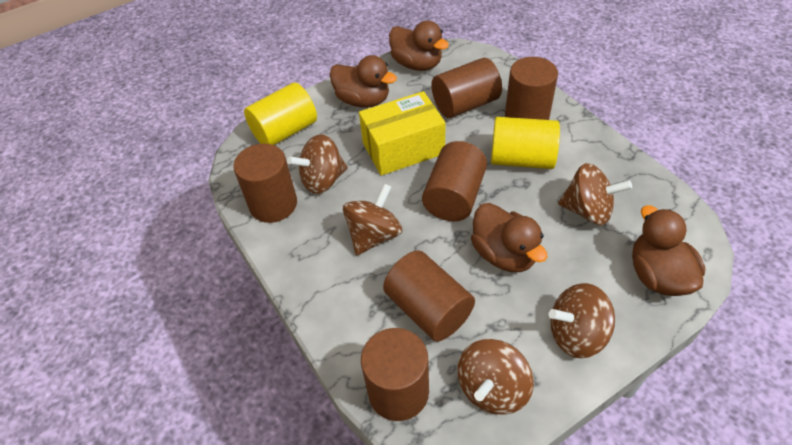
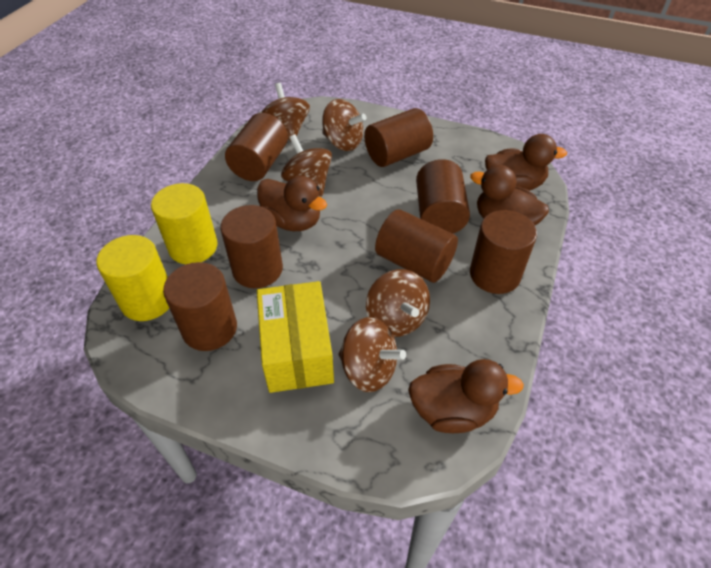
brown cylinder: [233,144,297,223] [361,328,429,421] [383,250,475,342] [422,141,487,221] [432,58,502,118] [505,57,558,120] = 6 -> [163,262,237,351] [220,205,283,288] [225,113,288,181] [364,108,433,167] [375,209,458,283] [416,159,470,234] [470,210,537,294] = 7

